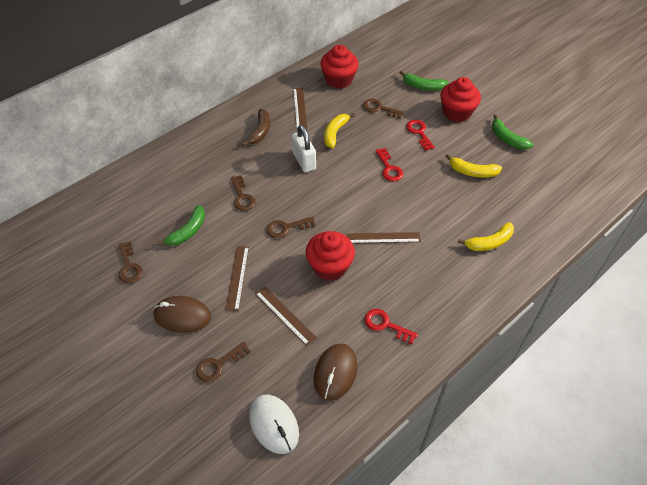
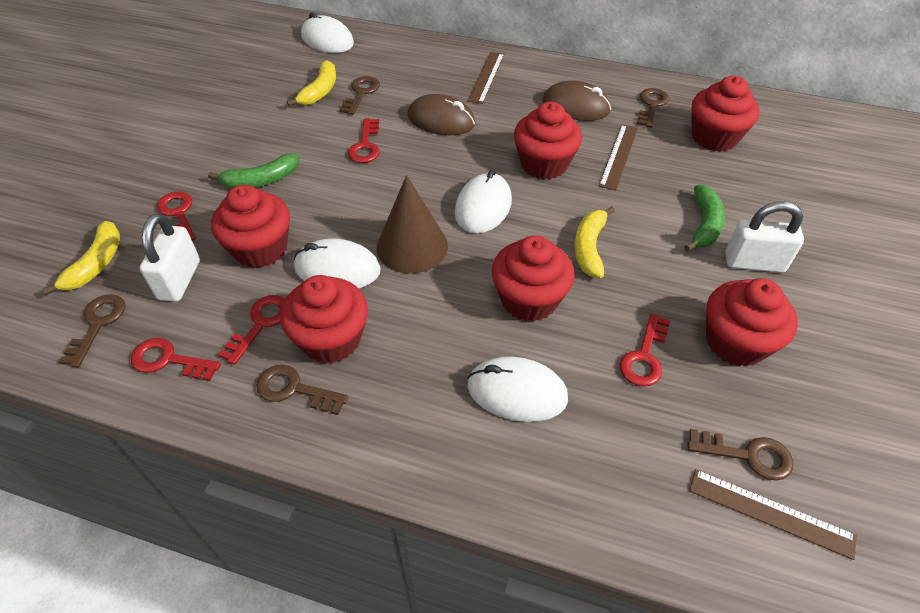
brown banana: [241,109,270,146] = 1 -> none = 0
brown cone: none = 0 -> [377,175,448,274] = 1
brown ruler: [225,246,249,311] [255,286,317,346] [293,88,307,130] [346,232,421,244] = 4 -> [468,52,504,104] [599,124,638,190] [689,469,857,560] = 3
green banana: [157,205,205,246] [400,71,449,91] [492,115,533,150] = 3 -> [208,154,299,189] [684,185,725,252] = 2
red cupcake: [306,231,355,281] [320,45,359,89] [441,77,481,122] = 3 -> [211,185,290,268] [280,275,368,363] [492,235,575,322] [514,102,582,180] [691,76,760,152] [706,278,798,367] = 6
red key: [364,309,418,344] [375,148,403,181] [406,120,435,151] = 3 -> [131,338,221,381] [157,191,196,241] [218,295,285,365] [348,118,380,163] [620,313,670,387] = 5
white mouse: [249,395,299,454] = 1 -> [294,238,381,288] [301,13,354,53] [455,170,512,233] [467,357,568,422] = 4
white padlock: [292,125,316,172] = 1 -> [140,213,200,302] [725,201,804,273] = 2

